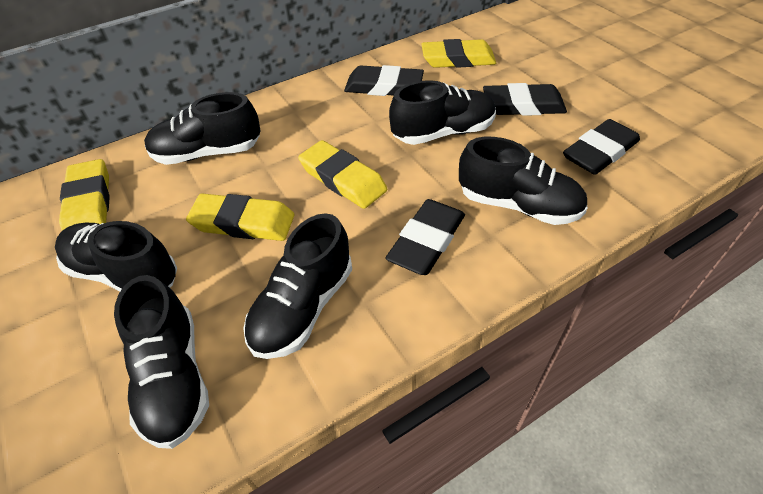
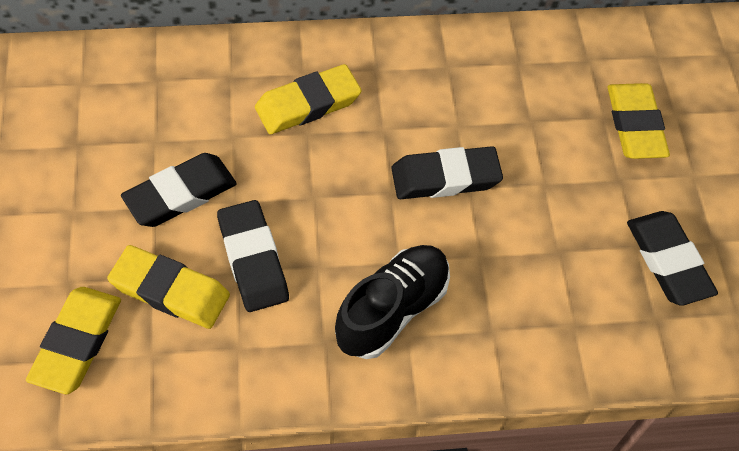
black shoe: [55,221,177,292] [114,275,209,449] [144,92,261,165] [243,213,352,359] [389,80,496,145] [459,137,588,225] = 6 -> [335,245,450,359] = 1

